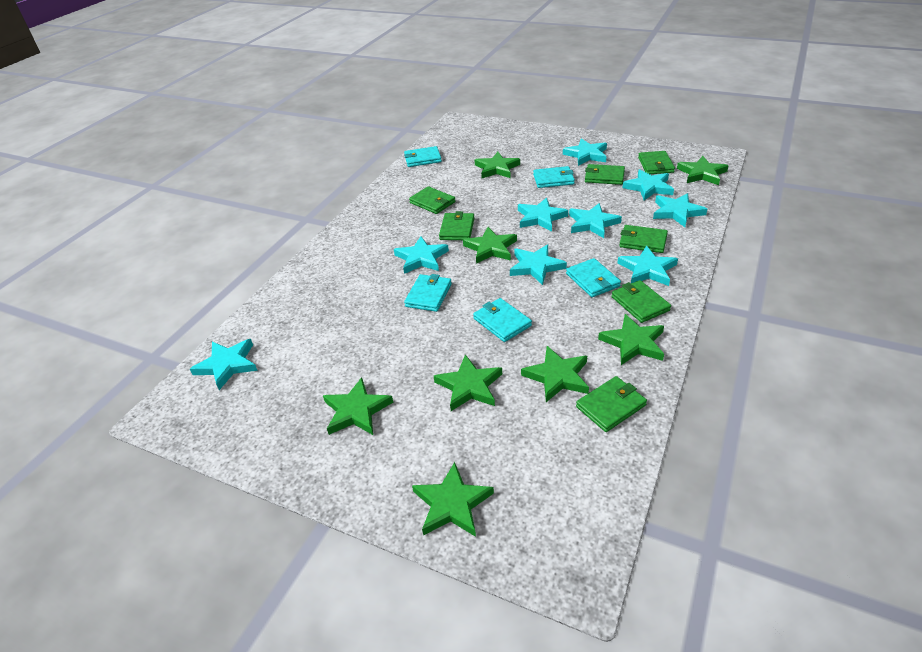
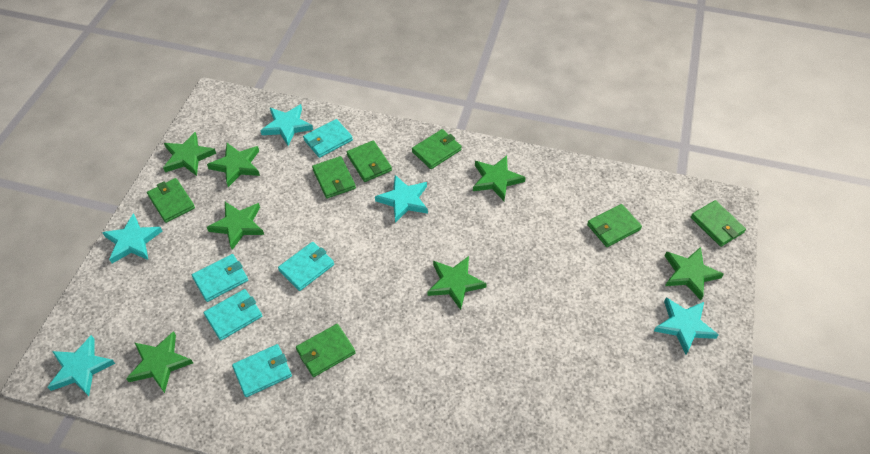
green star: [323,377,393,435] [412,462,494,537] [434,355,502,411] [463,227,517,264] [475,152,520,178] [521,346,589,402] [598,314,664,365] [677,156,729,185] = 8 -> [126,331,193,393] [163,132,216,176] [207,143,260,187] [207,202,264,250] [427,256,487,310] [473,156,526,201] [665,247,724,300] = 7
turquoise star: [190,339,258,390] [394,236,449,274] [510,245,567,285] [518,198,568,232] [563,139,607,166] [569,203,622,238] [617,246,678,286] [622,169,674,200] [653,193,707,227] = 9 -> [47,335,115,396] [102,213,162,263] [260,104,313,146] [375,175,428,223] [654,297,719,354] = 5

